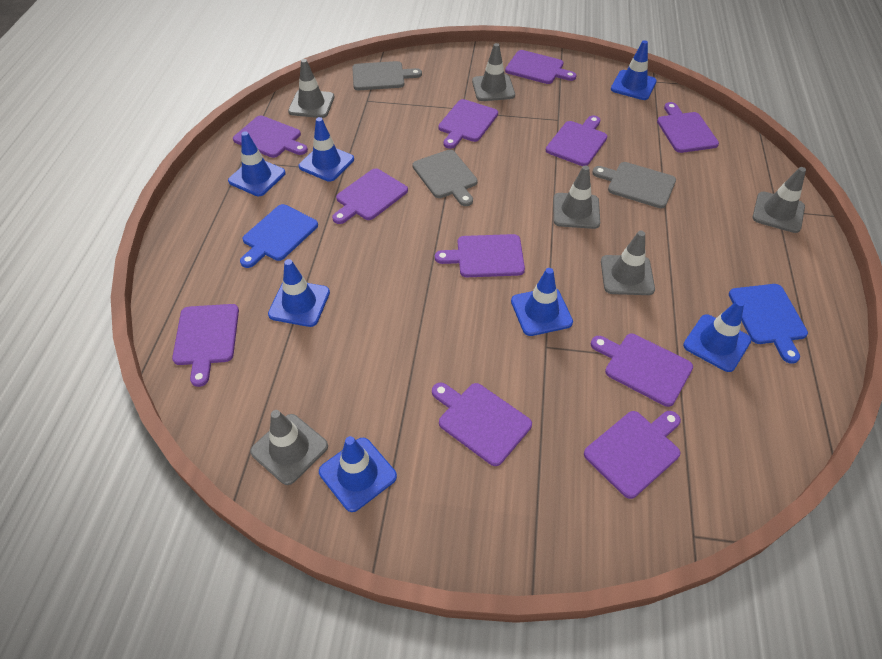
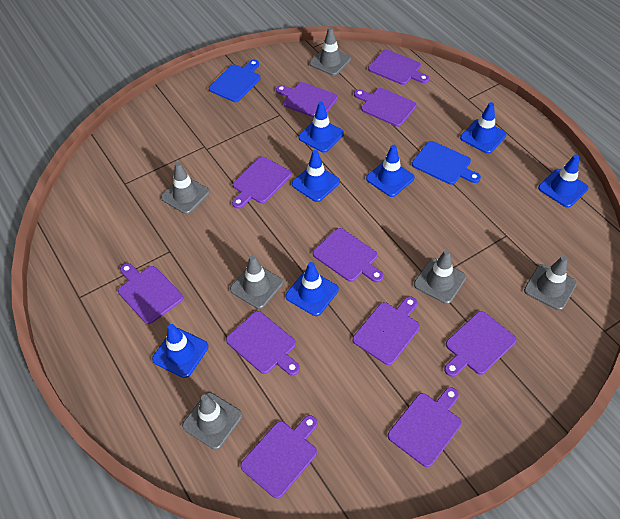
grey cutting board: [352,61,422,90] [412,150,478,206] [592,162,676,208] = 3 -> none = 0

